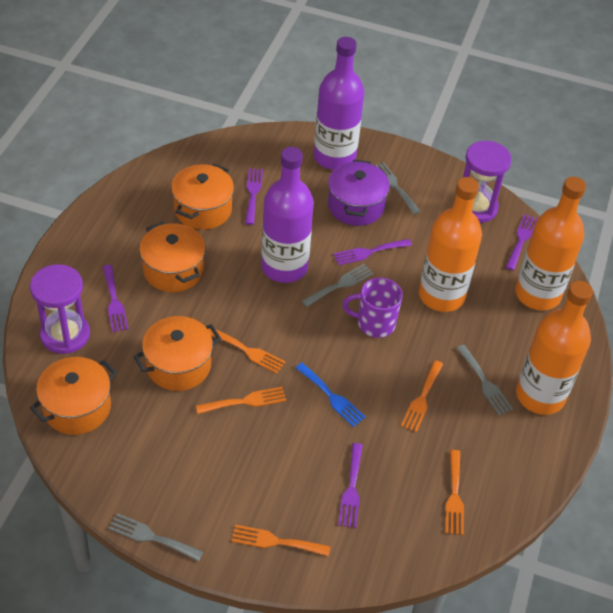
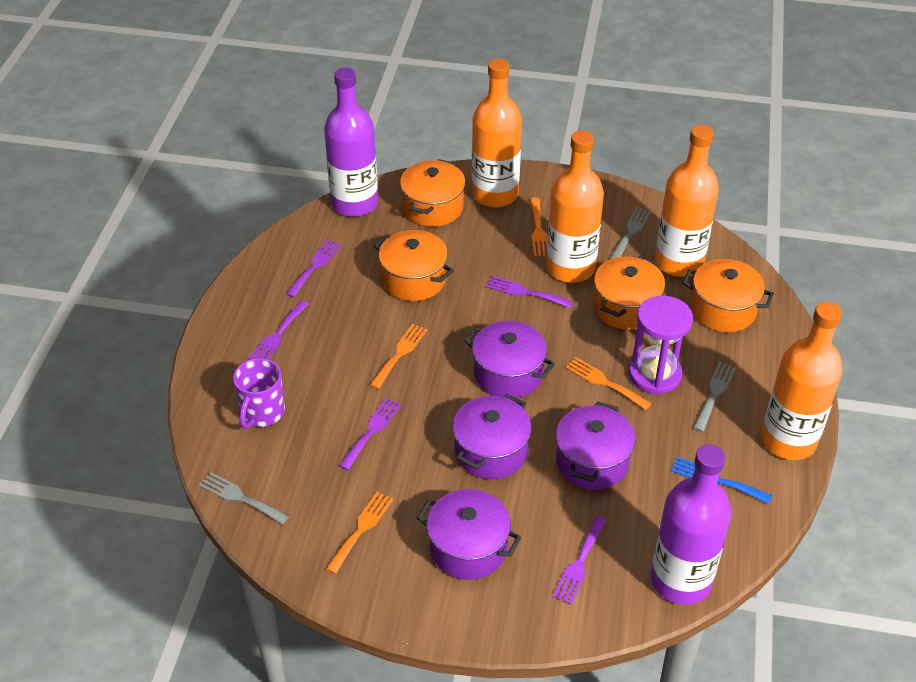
grey fork: [108,513,203,561] [302,264,374,307] [375,162,421,214] [456,345,513,415] = 4 -> [199,472,290,525] [610,207,651,260] [693,362,736,432] = 3
orange bottle: [419,177,482,312] [515,176,586,310] [516,281,593,415] = 3 -> [472,58,522,207] [546,130,604,283] [655,125,719,277] [761,302,843,460] = 4
orange fork: [196,387,286,414] [208,328,285,374] [232,525,331,556] [401,360,443,432] [445,450,464,535] = 5 -> [326,492,393,574] [370,324,427,389] [530,197,548,256] [566,357,652,410] = 4
purple hourglass: [30,264,90,354] [463,141,512,223] = 2 -> [629,296,693,394] = 1
purple pot: [328,160,390,226] = 1 -> [417,489,521,580] [453,394,531,479] [465,321,555,398] [556,402,636,490] = 4

